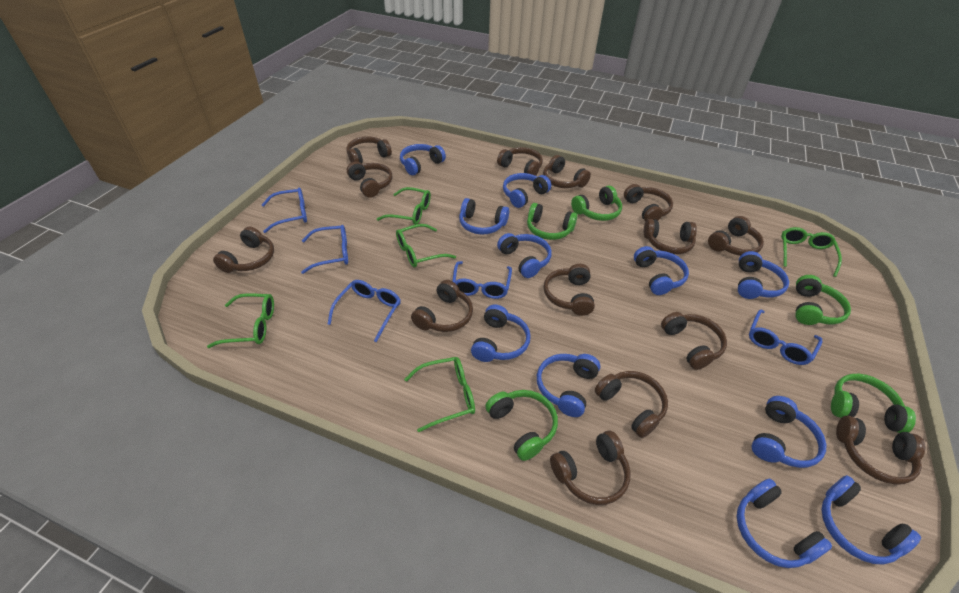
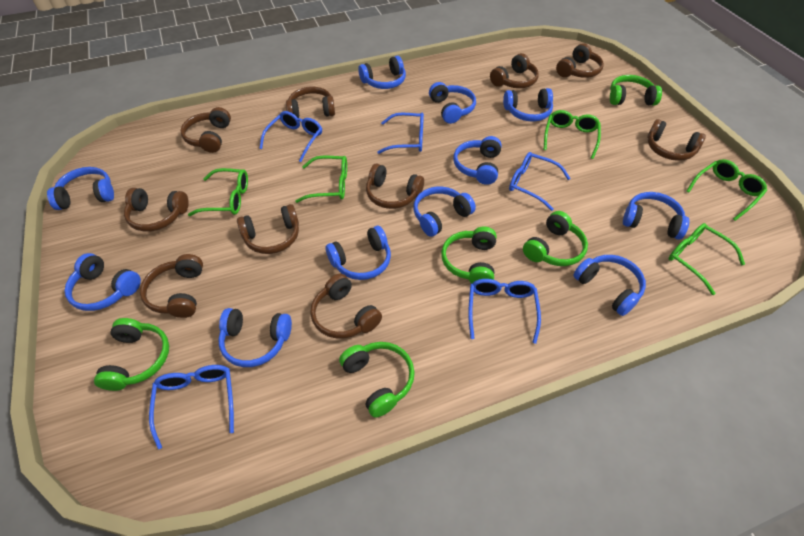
brown headphones: [213,227,274,273] [347,136,392,164] [347,161,392,198] [411,280,473,332] [497,147,543,176] [543,155,591,188] [544,264,595,316] [550,431,631,505] [595,371,668,438] [624,184,673,222] [644,219,697,254] [661,312,727,370] [708,216,764,256] [836,416,925,485] = 14 -> [124,188,189,232] [140,254,203,318] [181,107,231,153] [237,204,299,254] [286,87,335,118] [310,274,382,339] [366,164,424,209] [490,53,539,88] [556,43,604,78] [647,119,706,161] = 10

